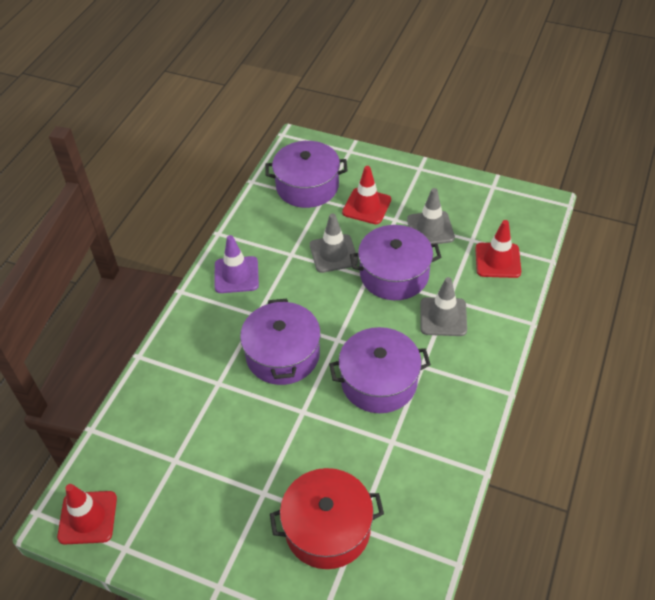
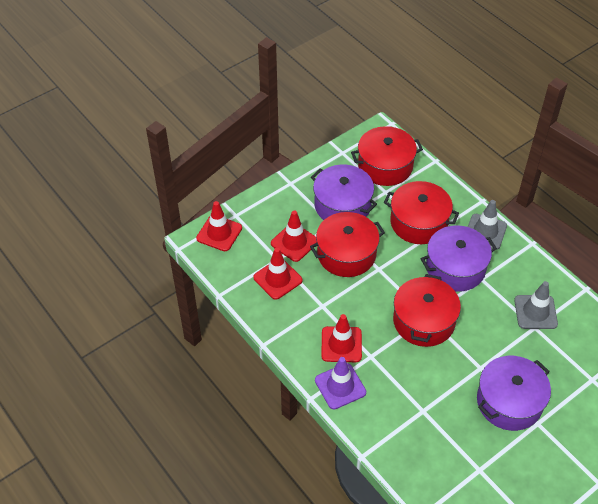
grey traffic cone: [310,213,358,273] [407,188,455,244] [420,277,467,336] = 3 -> [468,200,507,250] [514,281,558,329] = 2
purple pot: [240,299,321,385] [265,141,348,208] [329,327,431,413] [350,225,441,300] = 4 -> [311,165,377,220] [421,225,497,292] [477,356,551,431] = 3
red pot: [270,468,384,569] = 1 -> [310,212,385,277] [351,126,423,186] [384,181,459,244] [393,274,461,347] = 4
red traffic cone: [57,484,117,544] [342,166,391,224] [475,220,521,278] = 3 -> [196,201,242,251] [253,248,303,300] [271,210,317,262] [321,314,362,362] = 4

